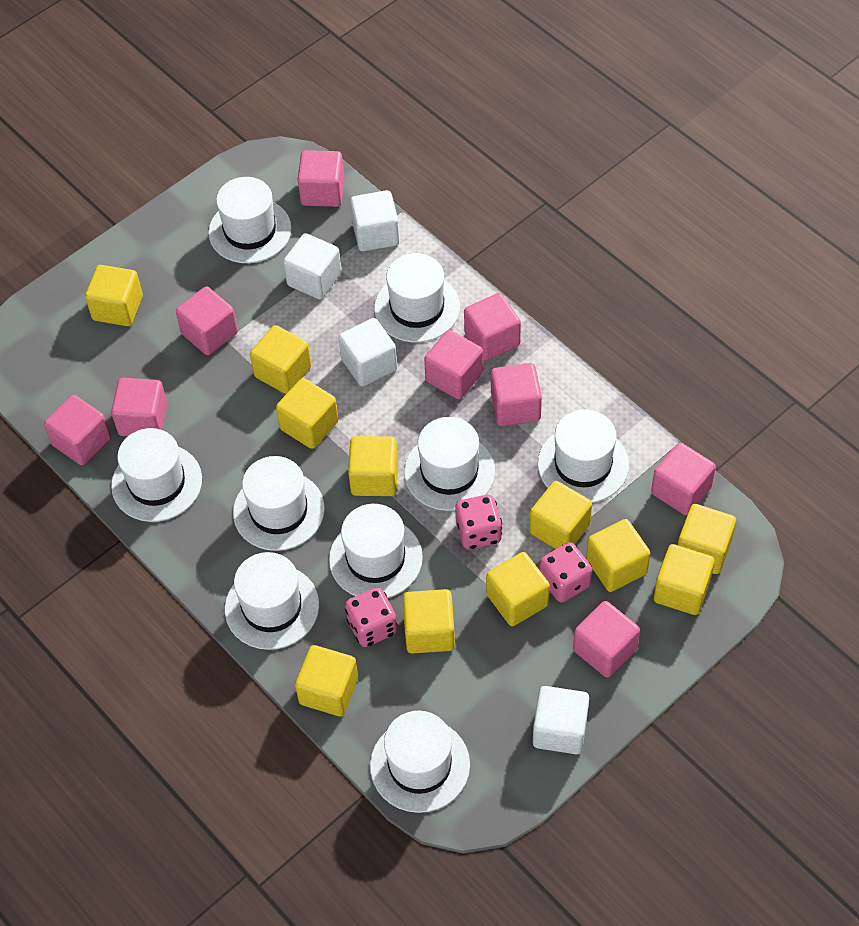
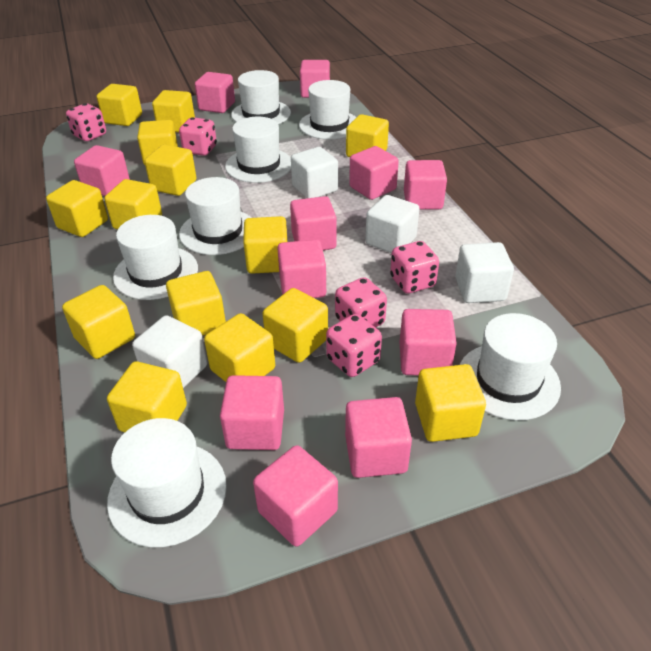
pink cube: [44,395,111,465] [111,378,168,436] [176,287,238,355] [297,150,345,207] [424,330,483,399] [464,293,521,361] [491,363,542,426] [573,601,640,678] [651,443,716,515] = 9 -> [74,145,130,196] [195,72,235,113] [220,375,284,450] [253,445,338,547] [277,240,326,298] [290,196,337,250] [300,60,330,98] [345,397,412,478] [349,146,399,200] [400,309,457,375] [404,160,447,210] = 11
pink dice: [345,587,397,647] [455,495,502,550] [540,542,592,602] = 3 -> [66,103,106,141] [179,117,217,156] [326,314,382,377] [335,277,387,328] [390,241,439,294] = 5
white hat: [111,428,202,522] [208,177,292,263] [225,552,319,650] [233,456,325,551] [329,504,423,598] [370,711,470,813] [374,253,460,342] [404,417,495,511] [538,409,629,503] = 9 -> [107,418,227,547] [113,215,198,300] [179,177,251,255] [225,117,291,183] [231,70,291,124] [299,80,356,139] [459,313,561,420] = 7
yellow cube: [85,265,143,326] [250,325,311,394] [276,378,339,449] [295,645,358,716] [348,436,398,496] [403,589,455,654] [486,552,550,626] [529,481,592,549] [586,519,650,592] [654,544,715,615] [678,504,736,574] = 11 -> [46,180,108,237] [62,285,135,359] [97,84,142,126] [104,179,162,229] [107,361,187,432] [137,120,178,165] [144,144,197,196] [152,90,195,132] [166,271,226,336] [204,313,275,382] [243,216,287,274] [262,288,328,363] [346,114,389,157] [415,364,486,442] = 14

